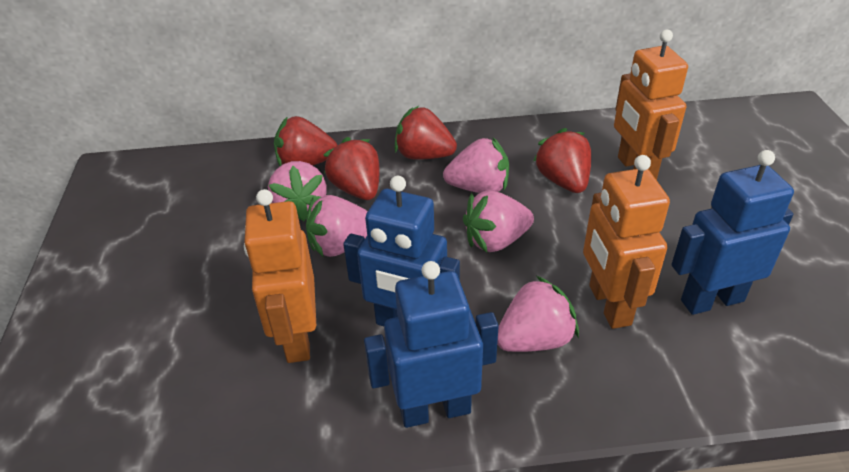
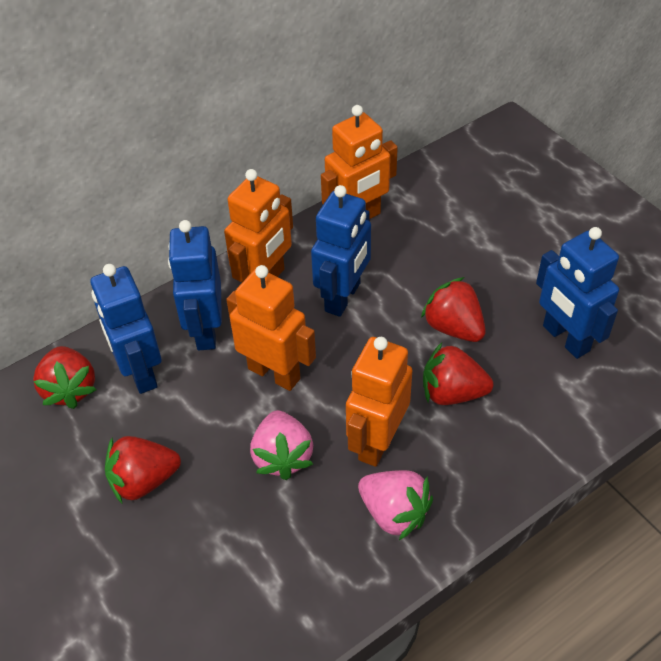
blue robot: [343,176,460,326] [364,261,499,428] [672,150,794,315] = 3 -> [90,264,162,394] [168,220,222,350] [311,185,371,317] [536,227,619,359] = 4
orange robot: [244,189,316,363] [583,155,670,329] [614,30,688,180] = 3 -> [224,169,293,282] [226,265,316,391] [321,105,398,219] [346,337,412,467] = 4
pink strawberry: [268,161,326,221] [306,195,368,257] [443,138,509,193] [463,190,534,252] [497,276,579,352] = 5 -> [250,410,313,480] [358,470,433,540] = 2

